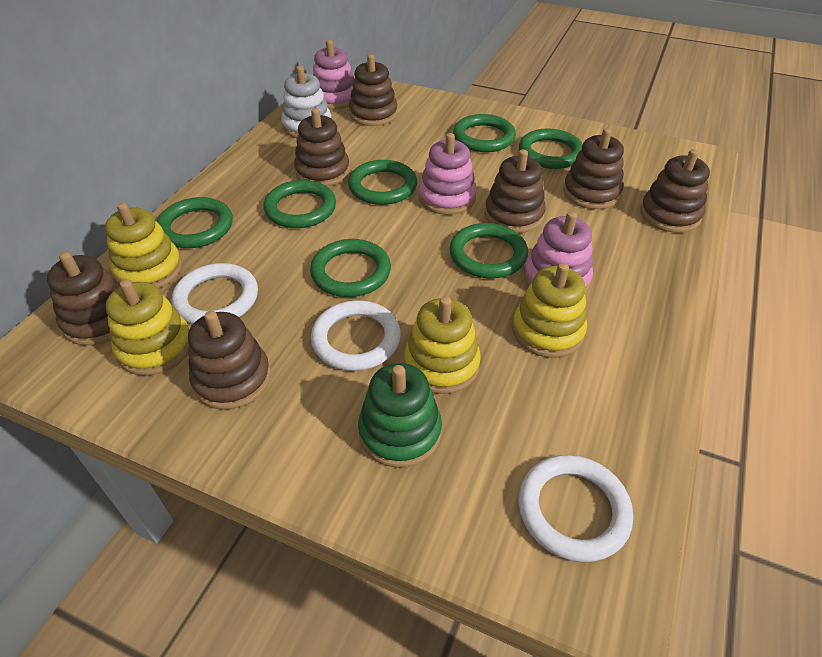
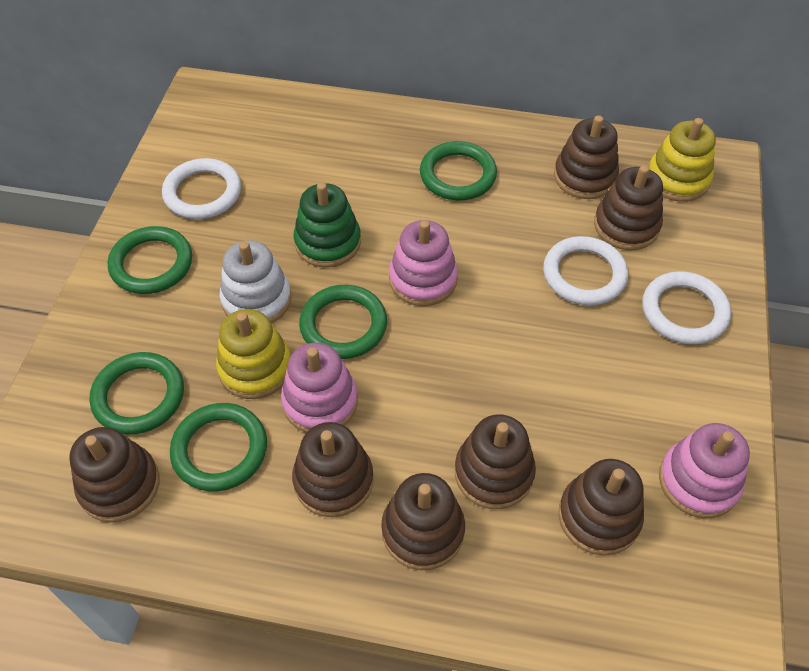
green ring: [156,197,233,248] [264,180,336,228] [310,239,391,297] [348,160,417,205] [449,223,528,279] [453,114,516,152] [519,128,583,169] = 7 -> [90,352,184,434] [108,226,192,294] [170,403,267,491] [299,285,387,359] [420,141,497,200] = 5
yellow stacking toy: [105,202,182,288] [106,279,189,376] [404,296,481,394] [512,263,587,358] = 4 -> [216,309,291,399] [649,118,716,202] = 2

